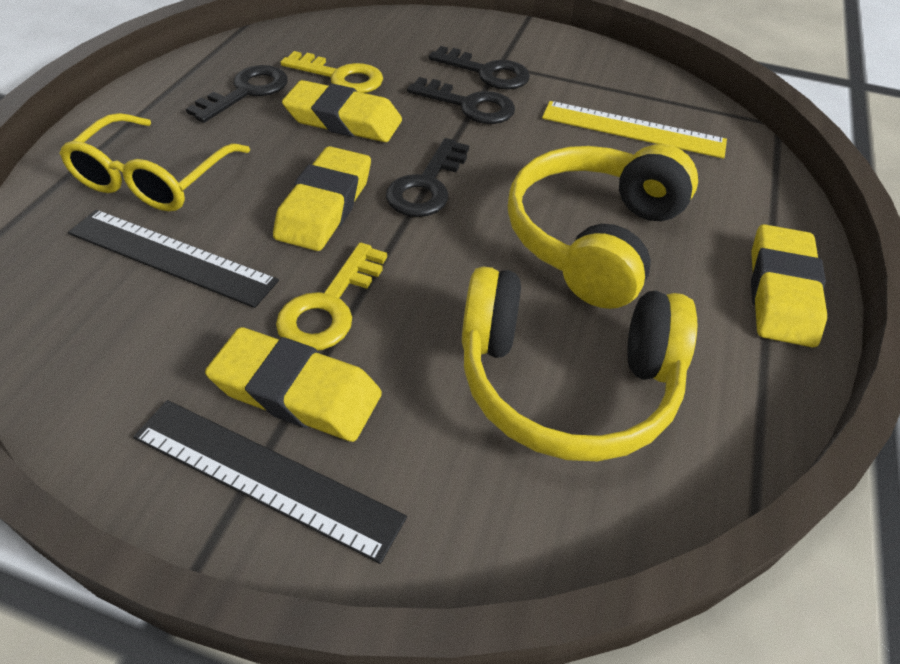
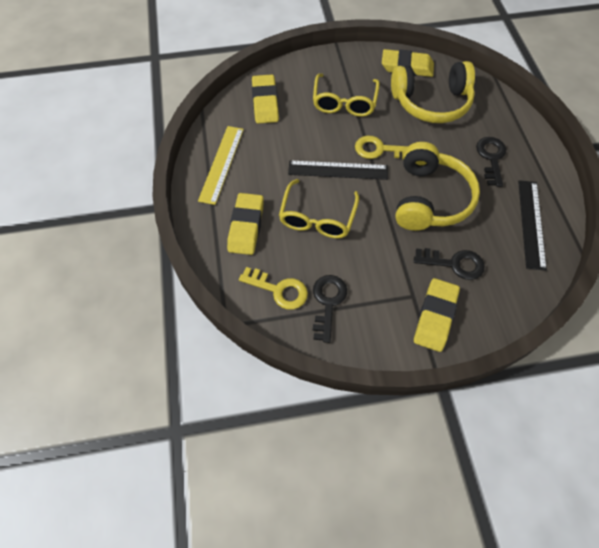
black key: [186,65,288,123] [386,138,469,217] [407,77,515,124] [429,46,530,90] = 4 -> [313,275,347,343] [414,248,485,280] [476,137,506,187] = 3
yellow glasses: [60,113,250,211] = 1 -> [279,179,359,238] [313,74,380,117] = 2

